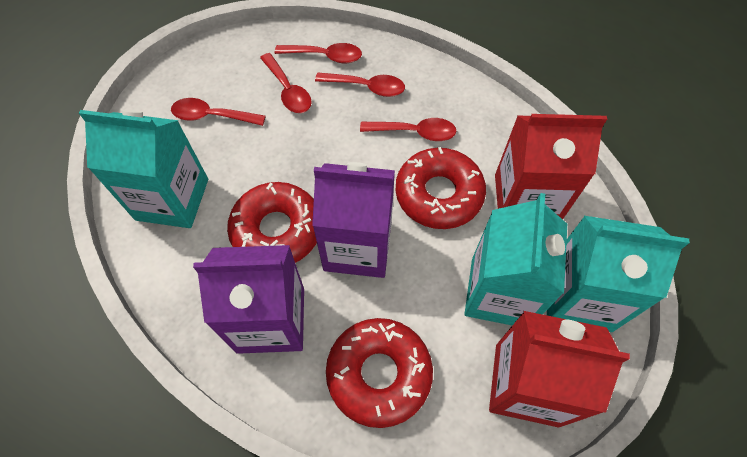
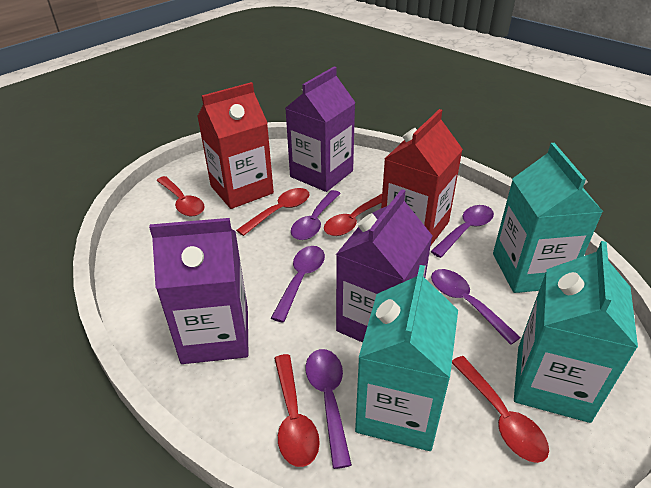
purple carton: [193,245,304,354] [312,162,395,278] = 2 -> [149,218,248,364] [286,67,356,192] [336,189,433,343] = 3
purple spoon: none = 0 -> [271,246,325,323] [291,190,341,240] [305,349,352,469] [430,205,494,258] [431,269,521,345] = 5
red donut: [227,182,317,263] [326,318,433,428] [396,147,486,229] = 3 -> none = 0

